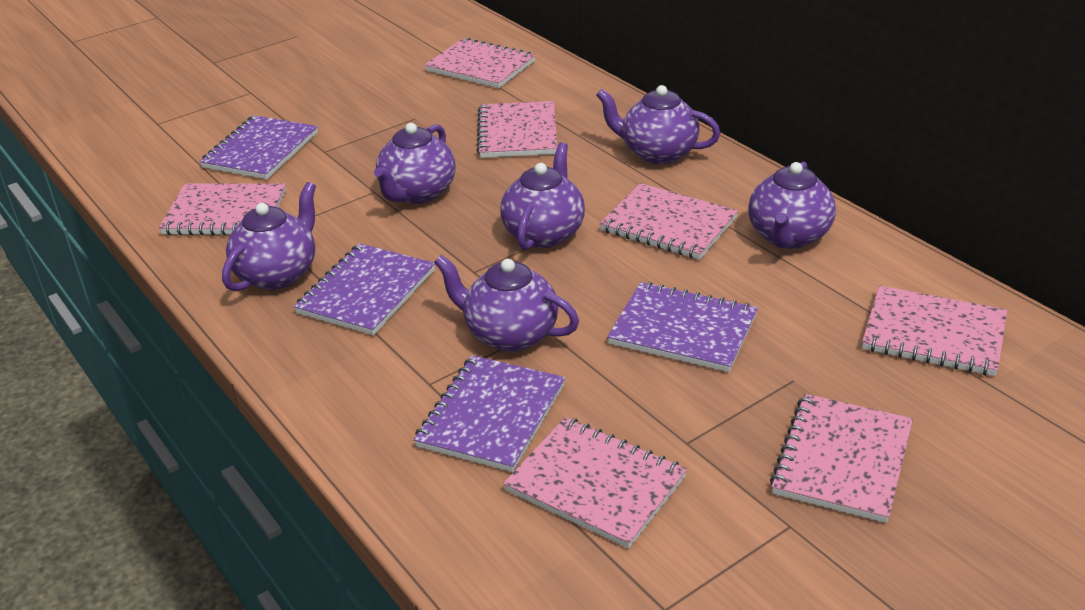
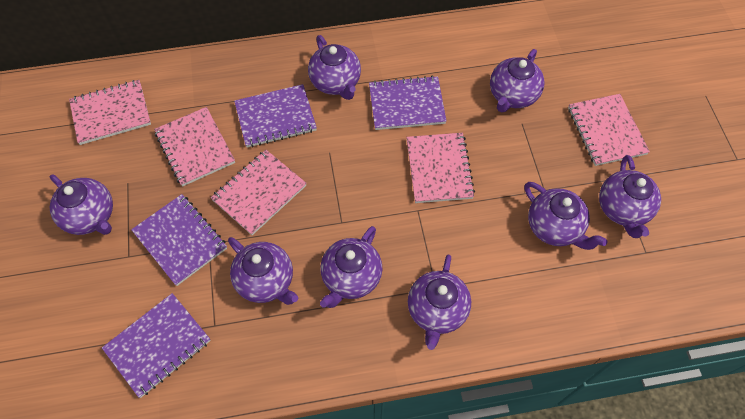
pink notebook: [159,183,286,235] [424,38,536,88] [477,101,558,158] [503,417,687,548] [599,183,738,260] [770,394,913,523] [862,285,1007,376] = 7 -> [69,80,151,145] [154,107,235,187] [211,150,307,235] [406,133,475,203] [568,94,650,166] = 5
purple teapot: [222,182,316,291] [374,123,456,204] [434,255,579,352] [500,142,585,251] [596,85,720,164] [748,162,836,249] = 6 -> [50,174,113,235] [228,237,298,305] [308,35,361,100] [320,226,383,308] [408,255,471,350] [490,49,545,113] [525,182,608,250] [599,155,661,238] = 8

